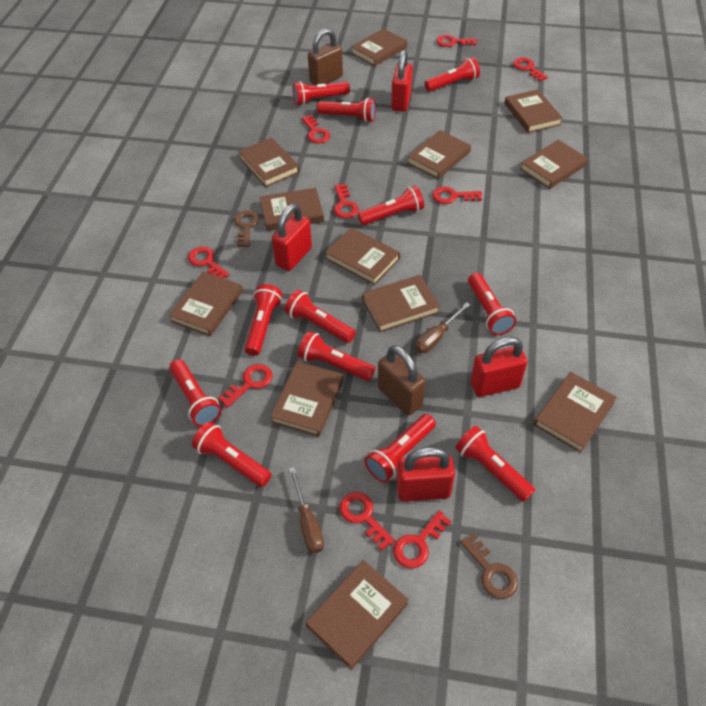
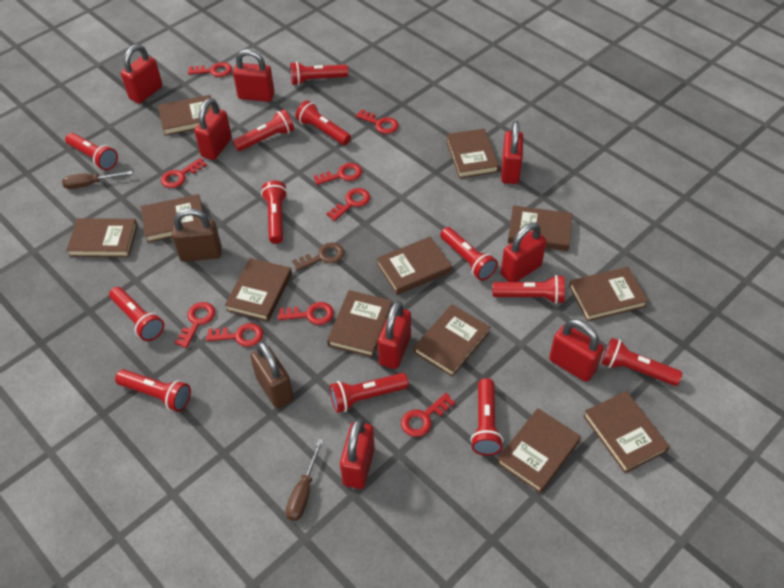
brown key: [234,210,259,247] [460,533,518,599] = 2 -> [292,242,344,271] = 1
red padlock: [272,204,312,271] [391,50,413,112] [396,447,455,502] [470,337,527,397] = 4 -> [121,44,163,104] [194,98,232,160] [233,49,275,102] [340,418,375,489] [378,301,411,369] [501,121,523,184] [501,222,547,282] [549,319,604,382] = 8

